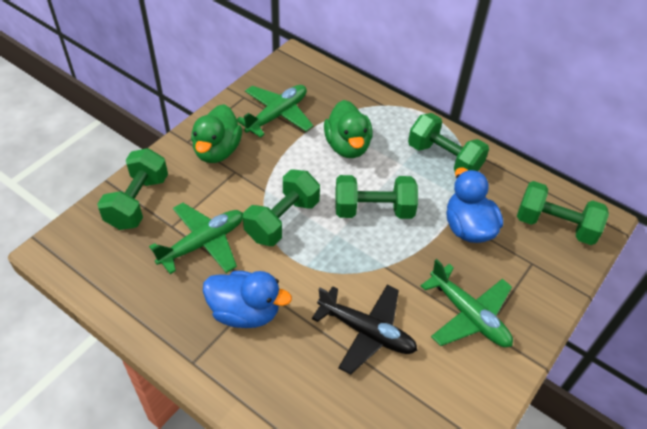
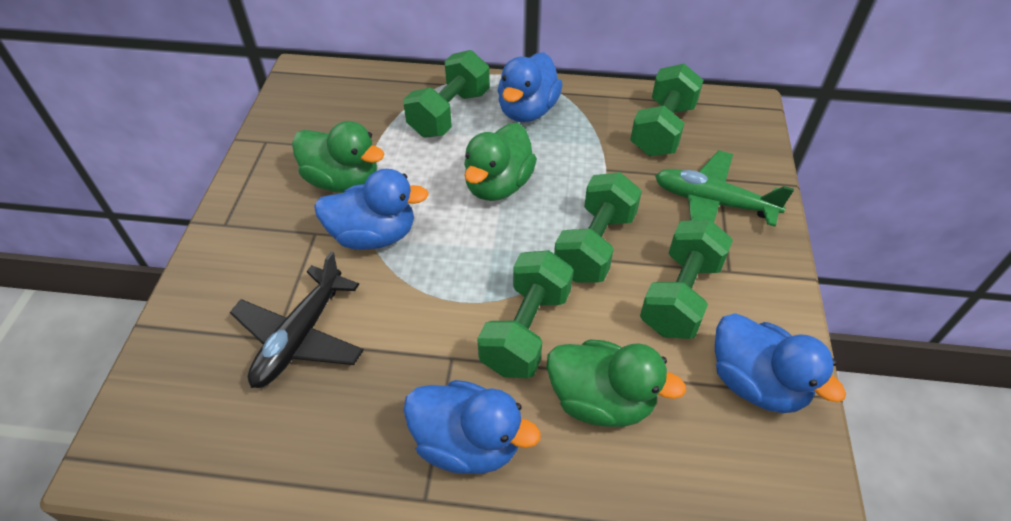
blue duck: [203,271,292,328] [447,167,503,243] = 2 -> [314,169,429,250] [403,380,541,474] [498,52,563,122] [715,313,846,413] = 4
green duck: [191,104,242,163] [324,100,373,158] = 2 -> [292,121,384,193] [464,123,537,201] [547,339,686,427] = 3
green plane: [149,203,243,274] [237,85,313,138] [421,259,513,347] = 3 -> [655,150,794,227] = 1

